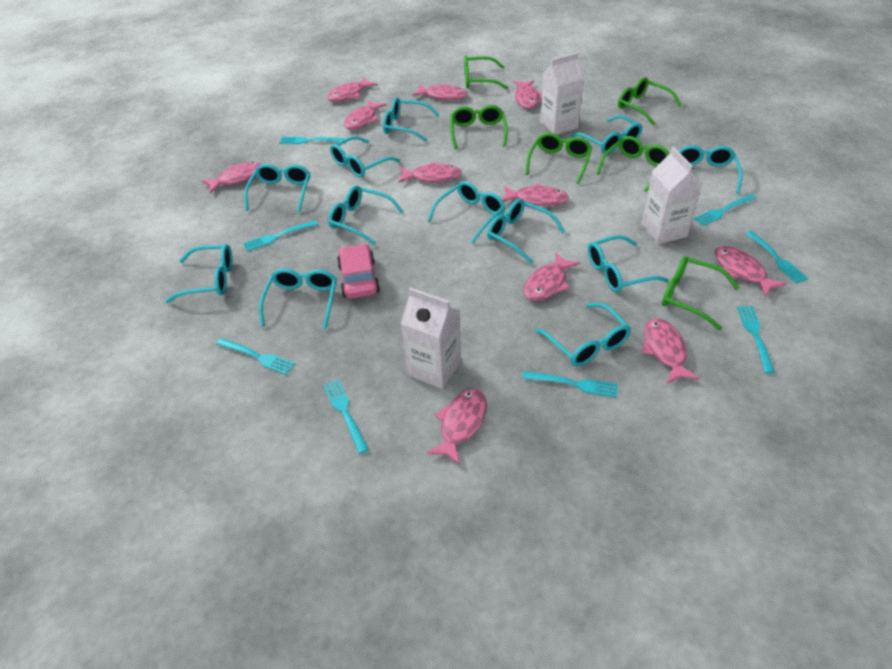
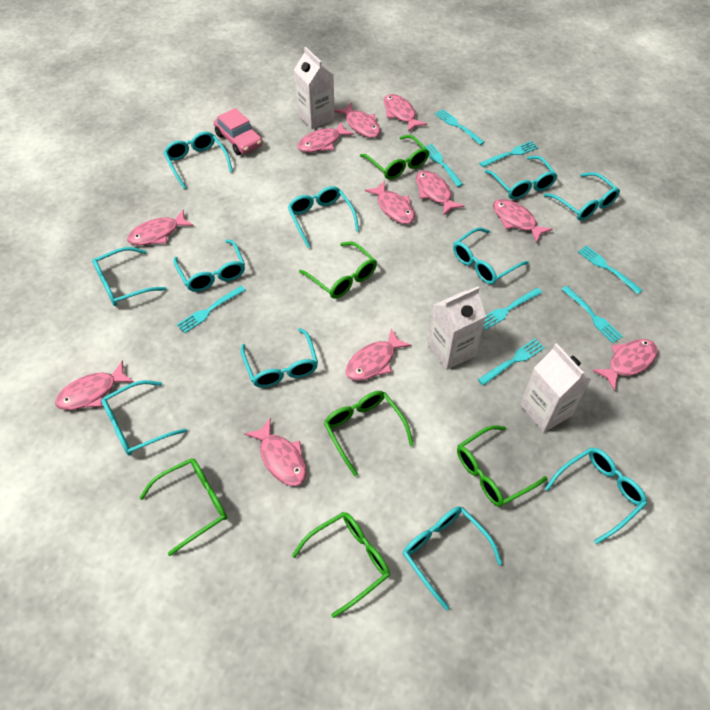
turquoise glasses: [166,244,232,303] [244,164,310,212] [259,268,337,329] [328,186,404,245] [330,136,400,178] [383,98,440,142] [428,181,505,243] [487,199,565,264] [535,303,631,366] [571,115,642,154] [588,235,669,292] [678,145,743,194] = 12 -> [92,247,166,306] [101,380,187,455] [164,131,233,189] [173,240,245,292] [241,328,318,388] [288,186,359,248] [403,507,502,610] [453,227,529,284] [485,156,558,199] [543,172,620,221] [544,447,647,544] = 11

